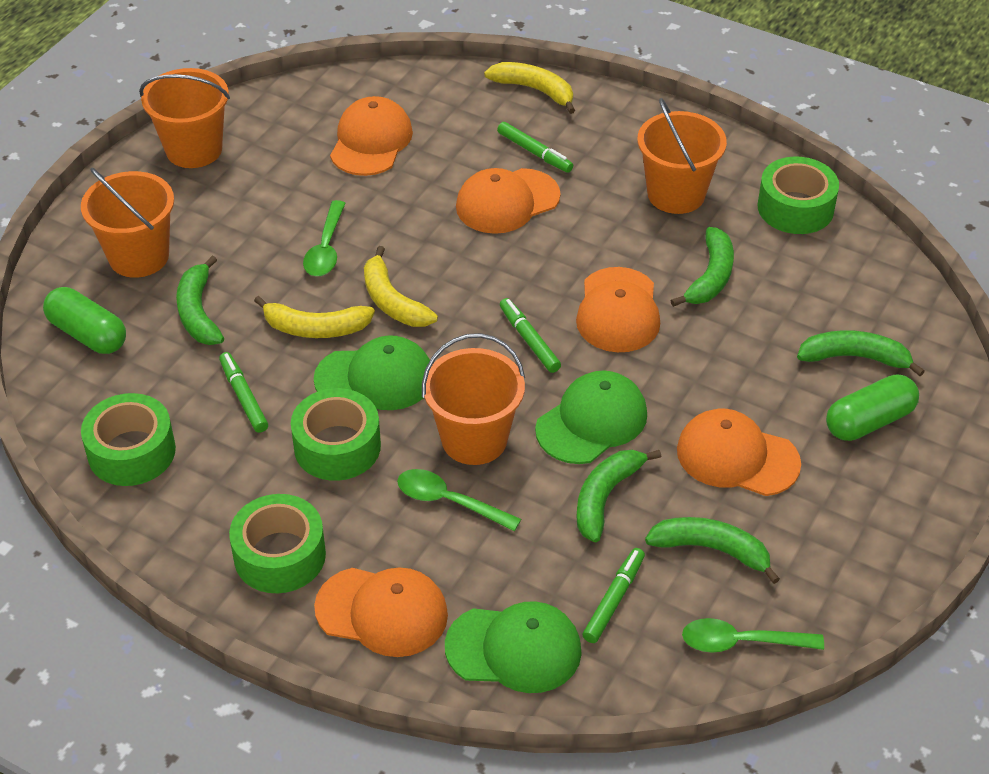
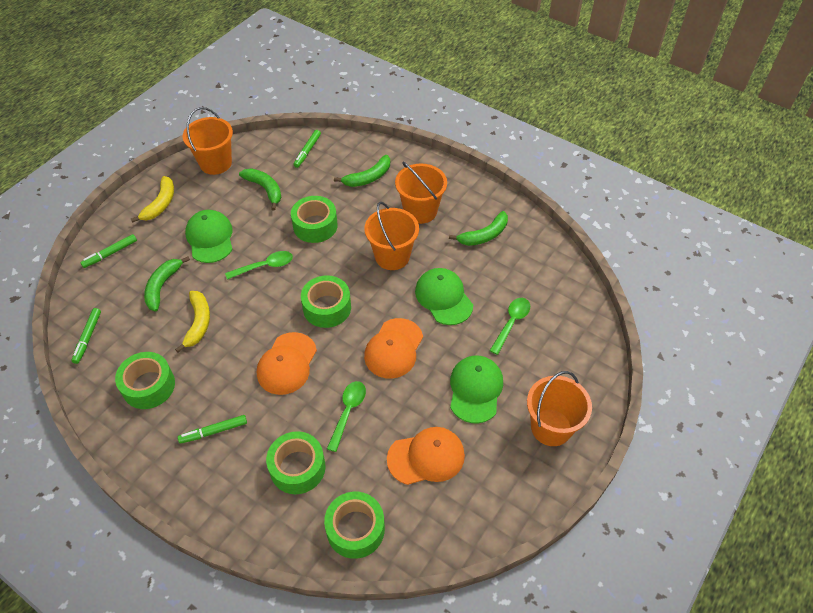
green banana: [176,256,224,345] [577,450,661,542] [645,517,780,584] [671,227,734,307] [797,330,925,376] = 5 -> [144,257,190,311] [239,168,281,210] [334,155,390,187] [449,211,508,246] = 4
green capsule: [43,287,126,354] [826,375,919,441] = 2 -> none = 0
green tape: [81,393,176,486] [229,494,326,593] [291,388,381,481] [758,157,839,234] = 4 -> [115,352,175,409] [266,431,325,494] [291,196,338,243] [301,275,351,328] [324,492,385,559] = 5
orange cap: [314,567,448,657] [330,96,413,176] [456,168,561,234] [576,267,660,352] [677,409,801,496] = 5 -> [257,332,317,395] [364,318,423,379] [387,427,465,485] = 3
yellow banana: [254,296,375,338] [364,246,438,327] [484,62,575,114] = 3 -> [131,176,174,223] [175,291,210,352] = 2

